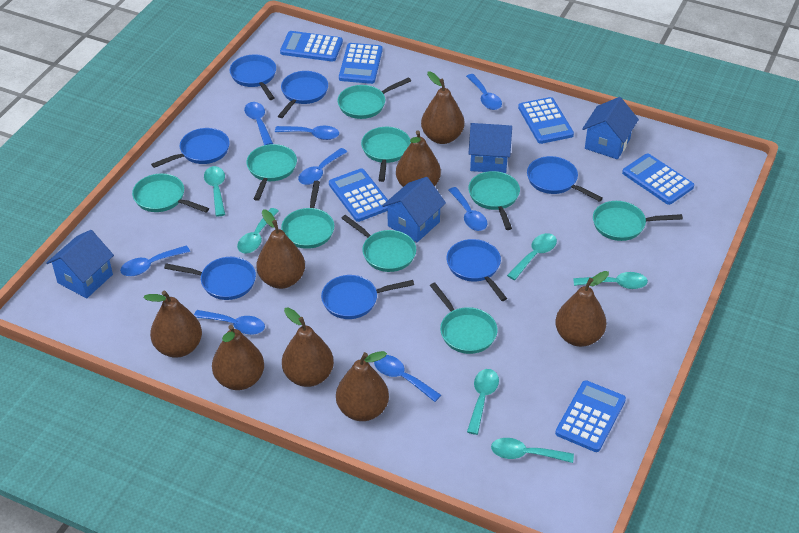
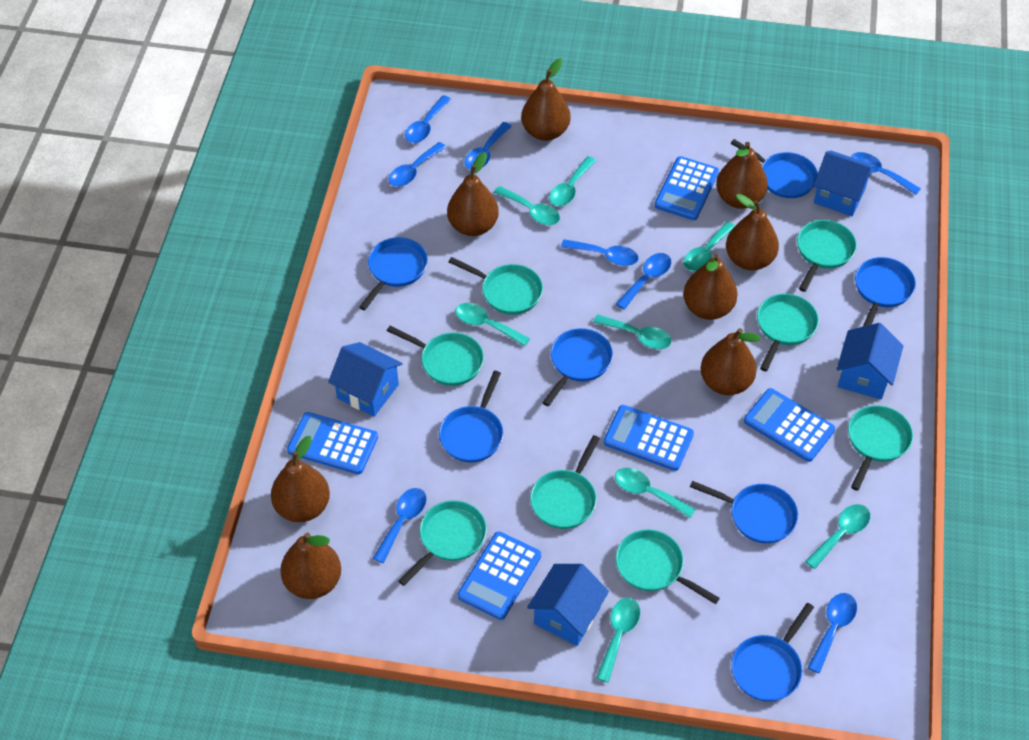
blue calculator: [280,31,343,62] [329,168,388,222] [339,43,382,84] [518,97,574,144] [555,380,626,452] [622,153,694,205] = 6 -> [287,412,378,474] [458,531,541,620] [604,405,694,471] [654,156,719,220] [744,388,835,462] = 5
turquoise pan: [132,173,209,213] [246,144,297,201] [281,181,334,249] [337,77,411,119] [341,215,416,272] [361,127,411,182] [430,283,498,354] [468,171,520,230] [593,201,683,241] = 9 -> [387,326,484,386] [398,500,487,586] [449,257,543,315] [530,435,600,529] [616,529,720,604] [757,294,819,371] [797,220,857,292] [848,405,913,491] = 8
turquoise spoon: [204,166,225,216] [237,208,279,254] [467,369,499,435] [491,438,574,463] [507,233,557,280] [573,272,648,289] = 6 -> [455,303,530,346] [494,186,560,225] [549,156,596,206] [593,314,672,349] [596,598,640,683] [615,468,696,518] [684,221,735,271] [805,504,870,569] = 8

